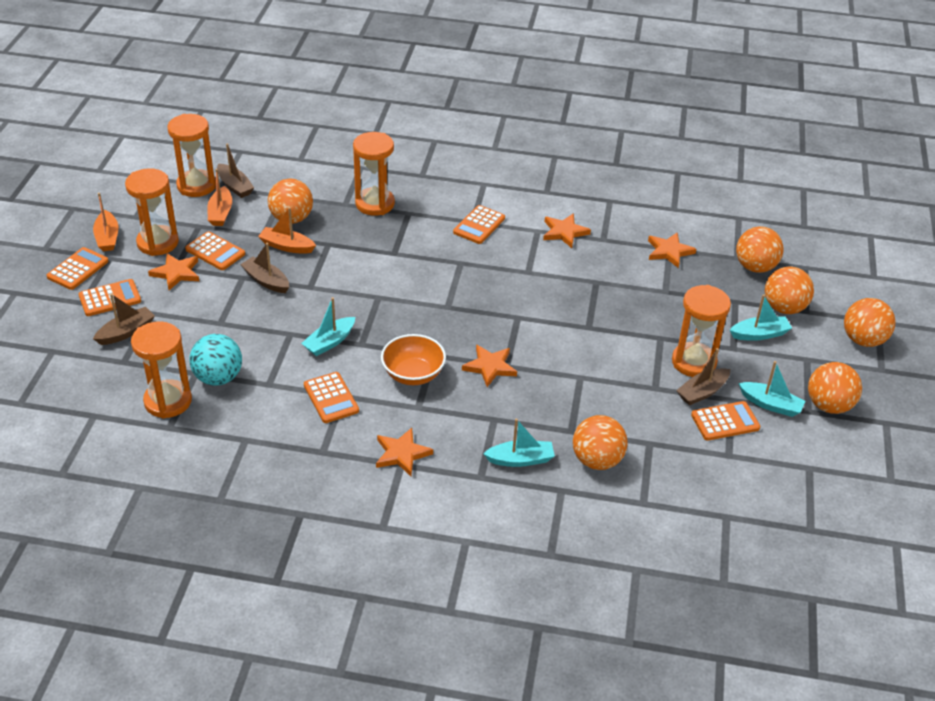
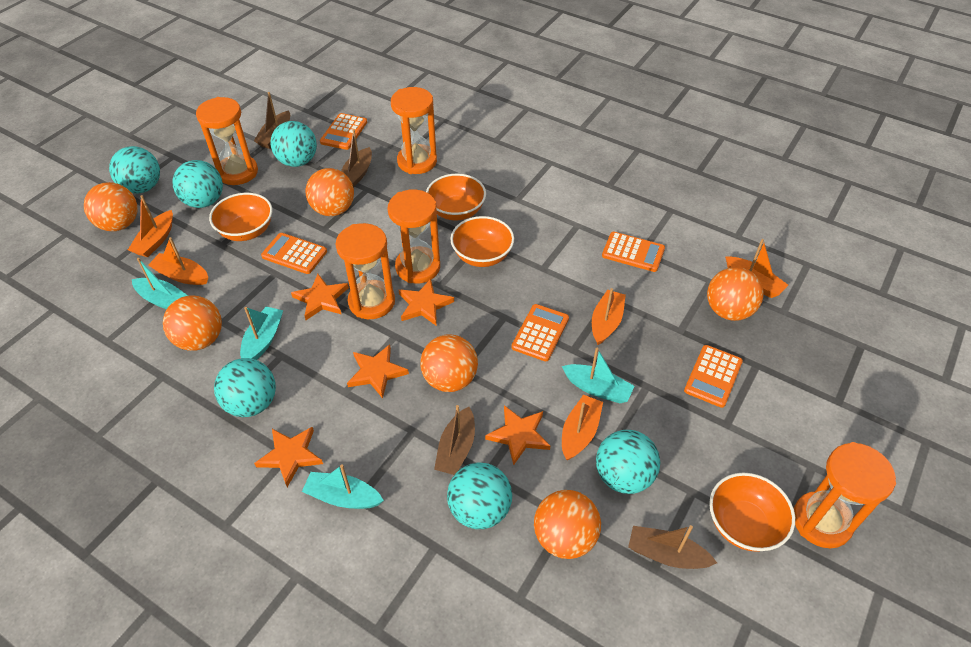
orange boat: [93,193,118,251] [207,169,232,226] [258,207,316,254] = 3 -> [128,195,173,257] [148,237,208,285] [562,395,603,460] [592,288,626,345] [725,239,788,298] = 5
orange bowl: [381,334,446,385] = 1 -> [209,193,272,241] [426,174,486,220] [451,216,514,267] [709,473,795,552] = 4
orange calculator: [47,247,109,290] [78,279,141,316] [185,231,245,270] [304,372,359,423] [453,205,505,244] [691,401,760,441] = 6 -> [261,233,327,274] [320,113,367,150] [512,304,569,361] [602,232,665,272] [684,345,743,408] = 5
turquoise ball: [190,334,242,386] = 1 -> [109,146,160,193] [173,160,223,208] [214,358,276,417] [271,121,317,167] [447,462,512,529] [596,430,660,494] = 6

